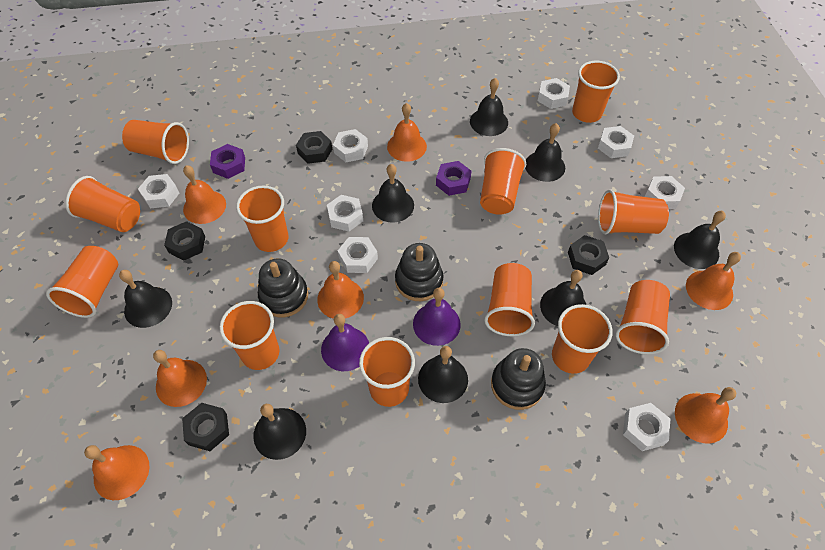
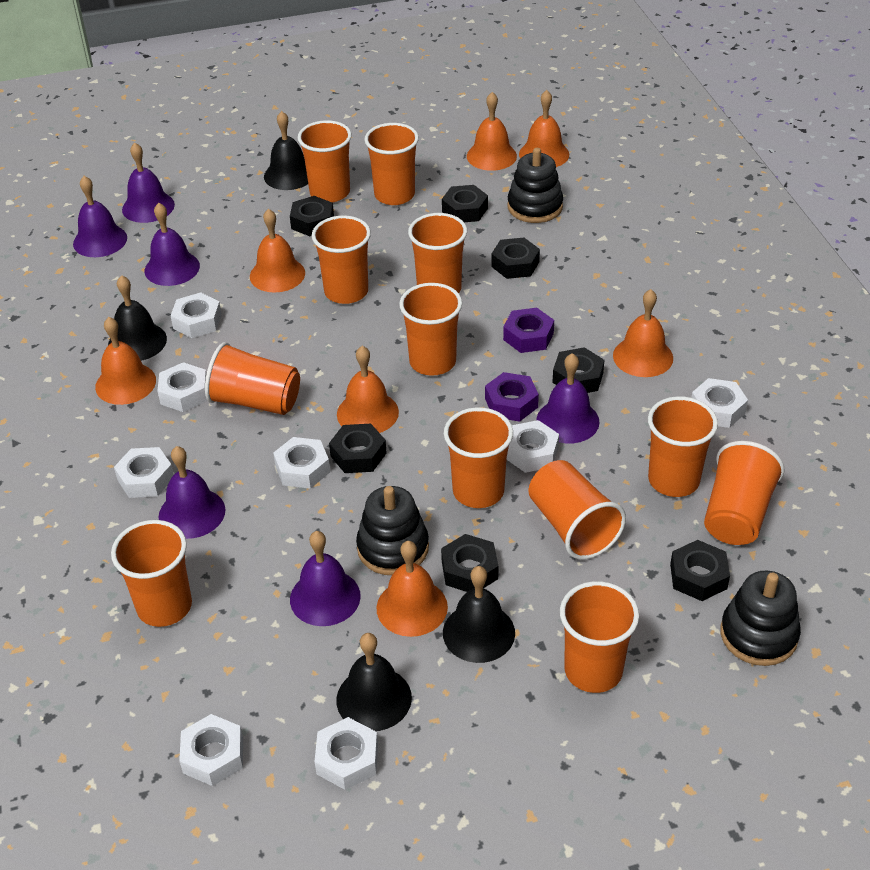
black bell: [119,270,172,328] [253,404,306,460] [372,164,414,223] [418,346,468,403] [470,78,508,136] [525,123,565,182] [540,270,586,326] [674,211,726,269] = 8 -> [108,275,167,361] [264,111,308,190] [336,633,412,731] [443,566,515,663] = 4
black nut: [164,221,205,261] [182,403,229,451] [296,131,332,164] [568,235,609,275] = 4 -> [290,196,334,236] [329,424,387,473] [441,534,498,592] [442,185,488,222] [491,238,540,279] [552,347,604,393] [670,540,730,601] = 7
purple bell: [321,314,369,371] [413,288,461,346] = 2 -> [73,176,127,257] [122,142,175,223] [145,203,200,286] [159,446,225,539] [290,531,361,626] [536,353,600,444] = 6

